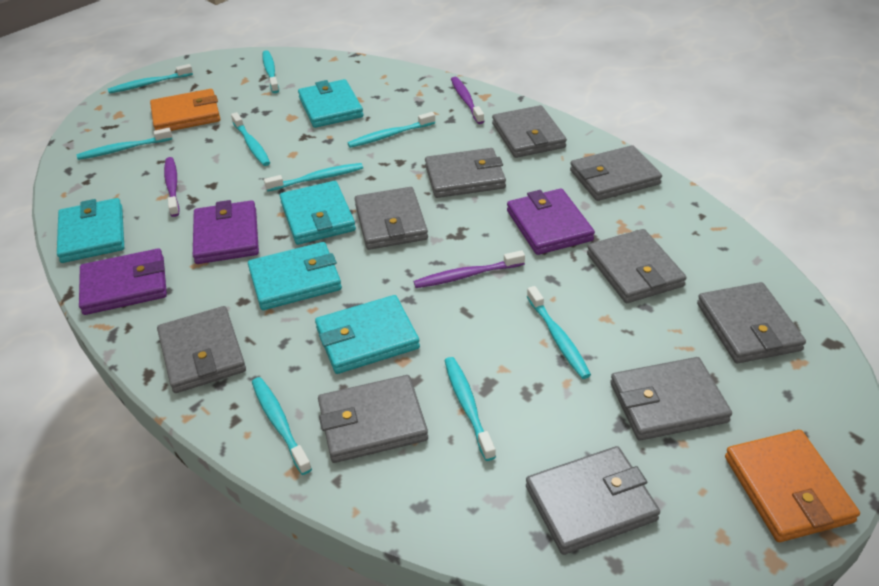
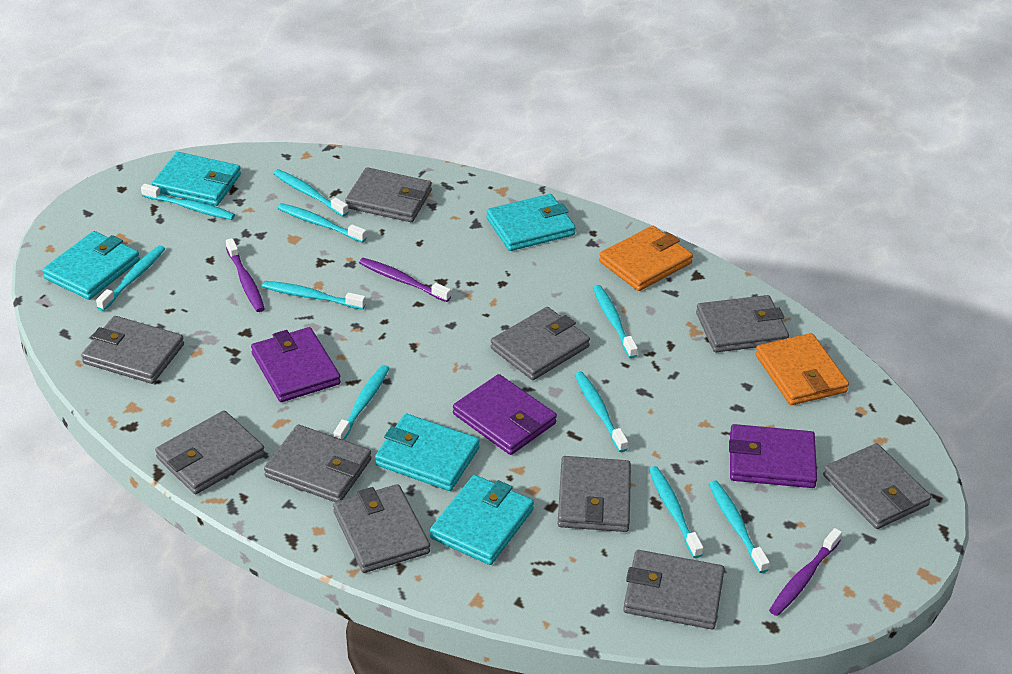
turquoise toothbrush: [77,128,172,160] [108,64,193,93] [231,112,270,166] [252,377,312,475] [263,50,279,93] [264,163,363,192] [347,112,435,148] [444,357,496,461] [527,286,591,379] = 9 -> [96,245,165,311] [141,183,235,220] [262,281,366,310] [273,169,348,217] [278,203,367,243] [334,365,390,440] [575,372,628,452] [593,285,638,359] [649,466,703,558] [709,480,770,573] = 10

